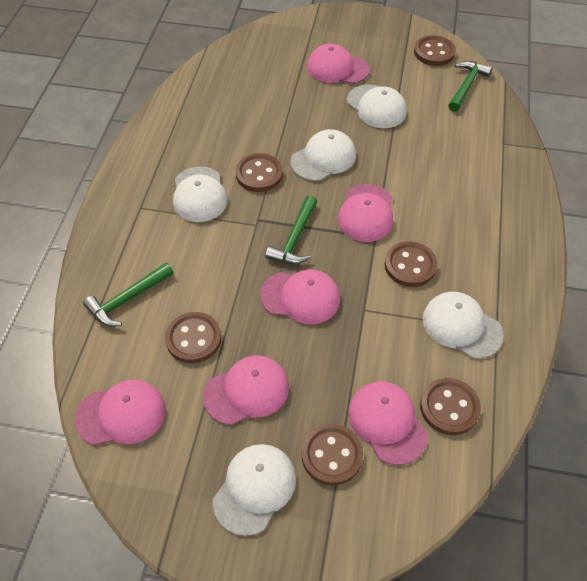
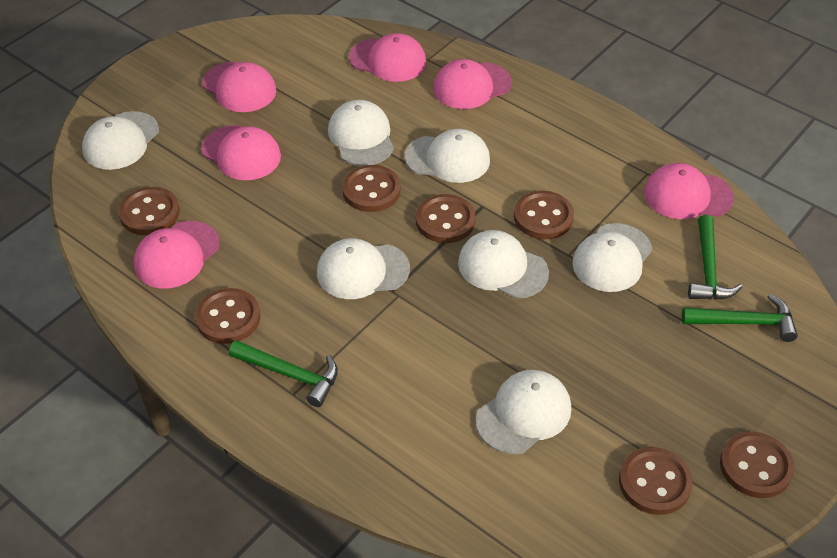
brown button: [165,312,221,363] [236,153,283,192] [302,424,363,485] [385,241,437,287] [414,35,456,66] [420,378,481,435] = 6 -> [118,187,180,235] [195,288,260,344] [342,165,401,212] [416,194,476,243] [514,191,574,239] [619,447,693,515] [720,432,794,498] = 7
white cap: [173,166,228,222] [213,444,296,536] [291,129,356,181] [347,85,407,128] [422,292,503,359] = 5 -> [82,111,159,170] [317,238,410,299] [328,100,394,166] [405,129,490,183] [458,230,549,299] [476,370,571,454] [572,223,652,292] = 7

